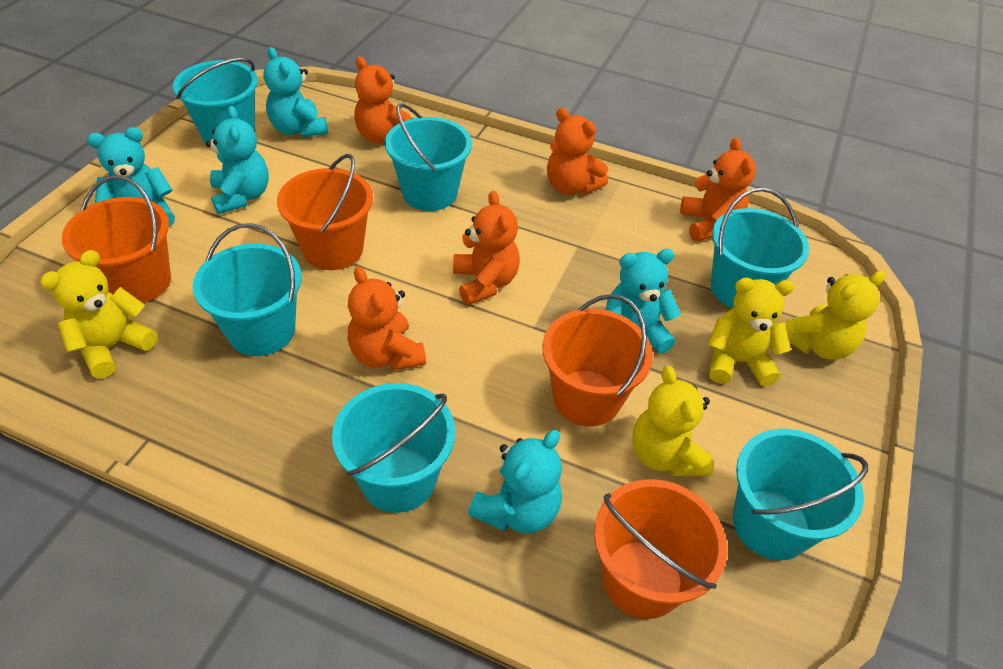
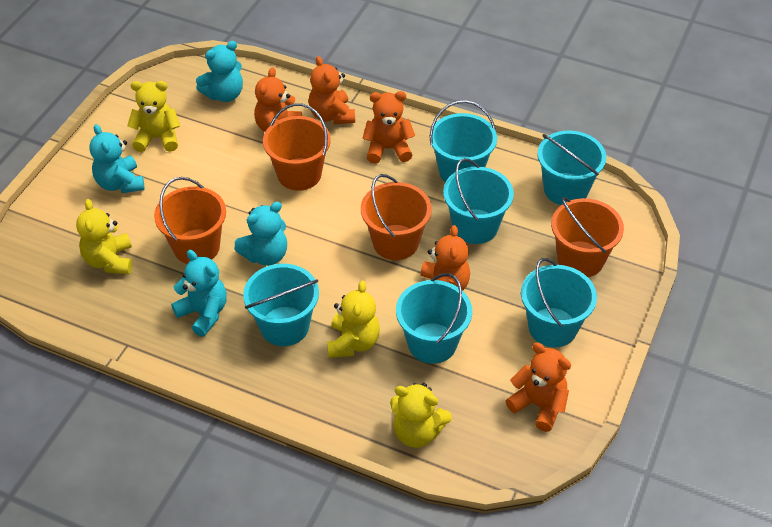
turquoise teddy bear: [87,127,175,227] [206,106,269,214] [264,47,328,137] [468,430,562,534] [606,249,681,354] = 5 -> [89,124,145,193] [171,250,227,337] [196,41,243,102] [234,202,287,265] = 4

